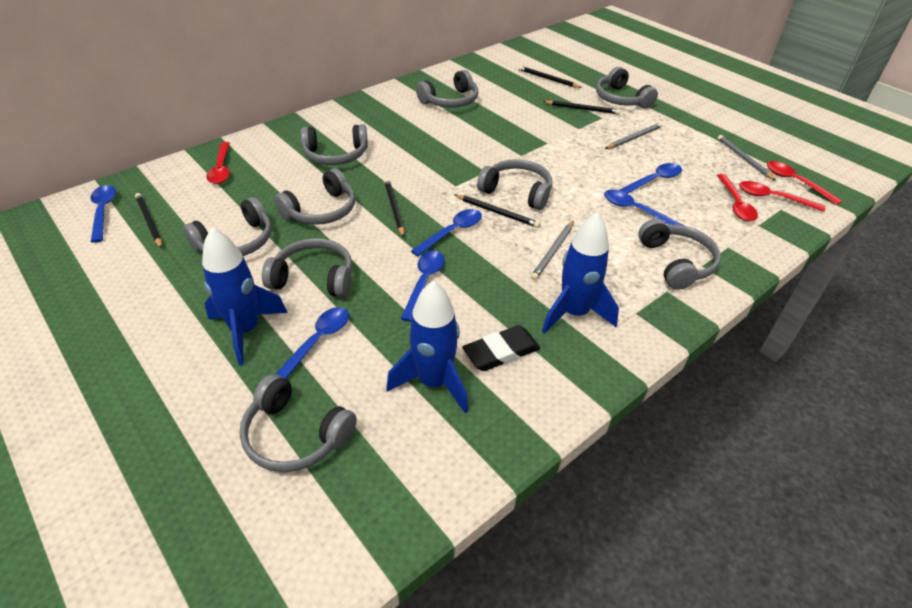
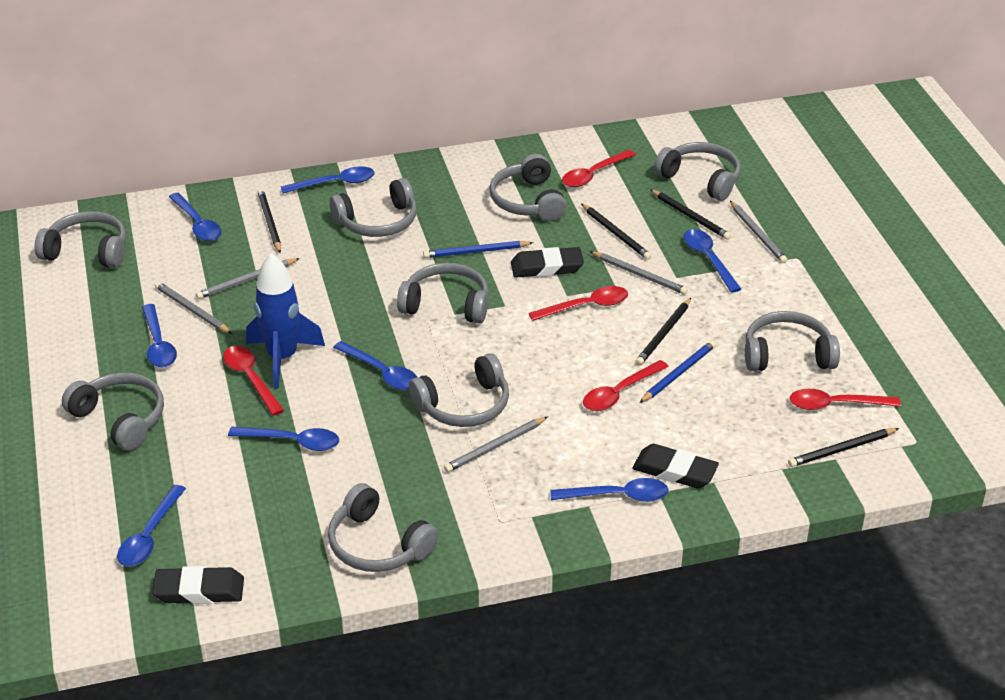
black eraser: [462,325,541,371] = 1 -> [152,566,244,604] [511,247,584,278] [632,444,719,489] = 3
blue pencil: none = 0 -> [423,241,533,258] [639,340,716,403] = 2
blue rocket: [202,228,288,366] [386,281,468,413] [542,212,619,334] = 3 -> [246,253,325,389] = 1
blue spoon: [91,185,116,243] [276,307,349,379] [401,251,445,322] [411,209,482,256] [604,190,684,226] [619,163,682,194] = 6 -> [117,485,186,567] [142,304,177,367] [169,193,222,241] [228,427,339,451] [281,166,375,194] [333,341,418,390] [550,478,669,502] [684,229,741,293] = 8
grey pencil: [531,221,574,280] [605,123,662,149] [717,135,776,181] = 3 -> [155,281,232,334] [196,258,300,299] [444,417,548,472] [590,251,688,295] [730,201,787,263] = 5
red spoon: [206,142,230,184] [717,174,758,221] [739,181,826,212] [767,161,842,205] = 4 -> [223,346,284,416] [529,286,628,321] [562,150,636,187] [583,360,669,411] [790,389,901,410] = 5

